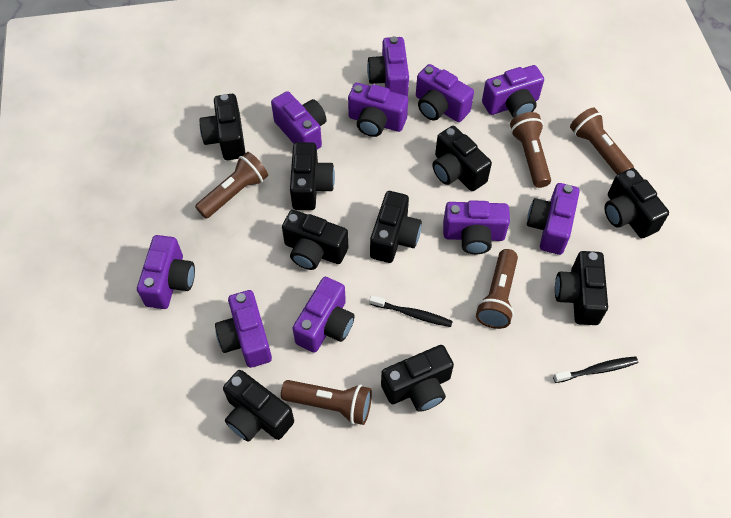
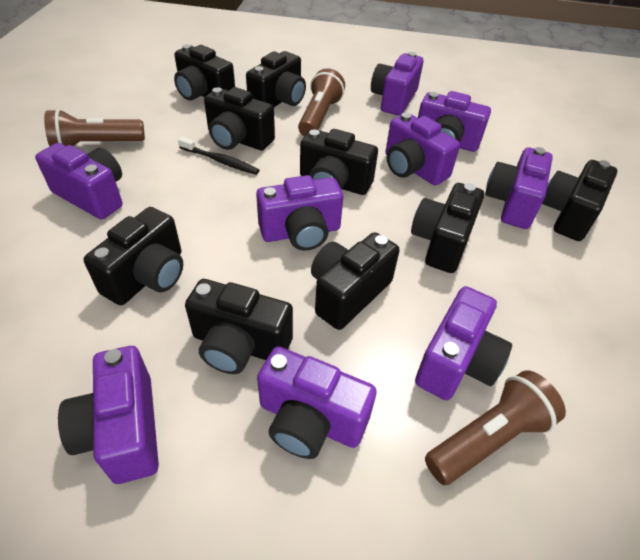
black toothbrush: [369,295,453,327] [553,356,638,383] = 2 -> [178,137,259,175] = 1
brown flashlight: [195,152,268,218] [281,380,372,425] [476,249,518,329] [510,112,551,188] [570,108,634,174] = 5 -> [44,109,145,146] [298,68,345,137] [425,370,566,485] = 3
purple camera: [137,235,195,309] [215,290,272,368] [271,91,327,149] [292,277,355,353] [348,83,408,137] [367,36,409,97] [416,64,474,122] [443,200,510,254] [482,65,544,118] [527,183,580,255] = 10 -> [35,143,122,219] [58,346,159,484] [256,175,343,251] [257,347,377,459] [371,52,423,116] [385,113,460,186] [415,286,512,400] [418,91,491,152] [485,147,553,229] = 9

